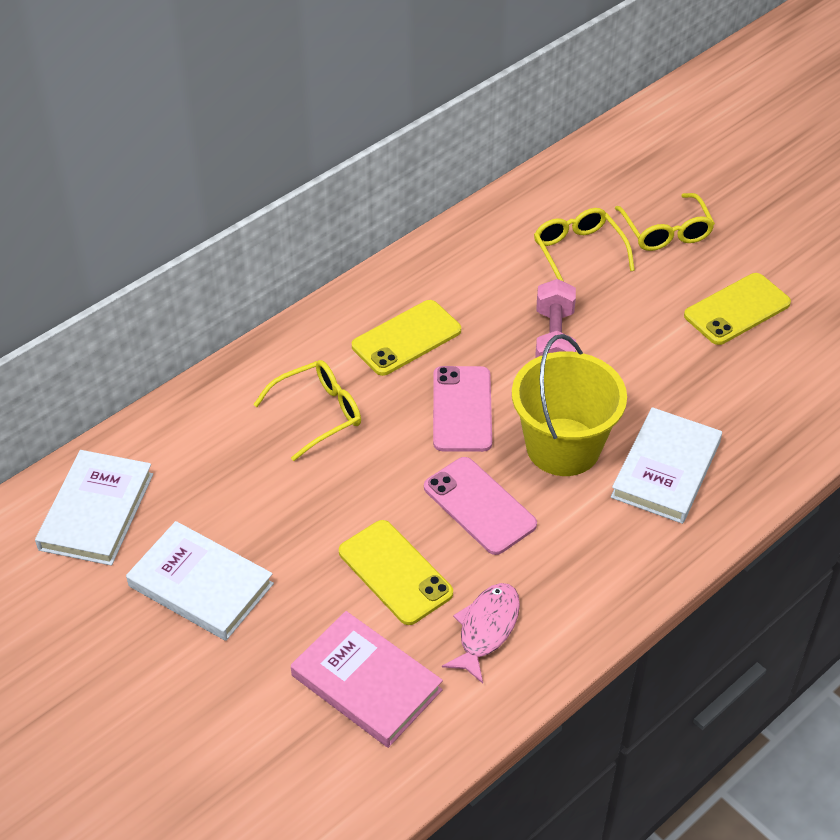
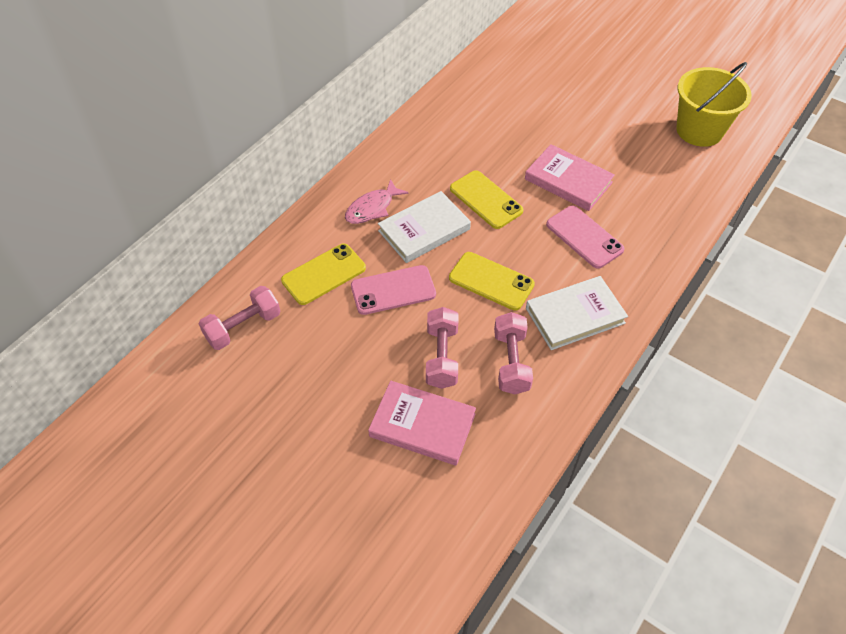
pink book: [291,611,443,748] = 1 -> [368,381,476,465] [525,144,615,211] = 2
pink dumbbell: [535,279,576,358] = 1 -> [199,286,281,350] [426,307,458,389] [494,312,533,395] = 3
white book: [35,450,153,566] [126,521,274,641] [611,407,722,524] = 3 -> [378,191,471,263] [526,276,628,350] = 2
yellow glasses: [253,360,361,461] [534,208,635,282] [615,193,715,251] = 3 -> none = 0

